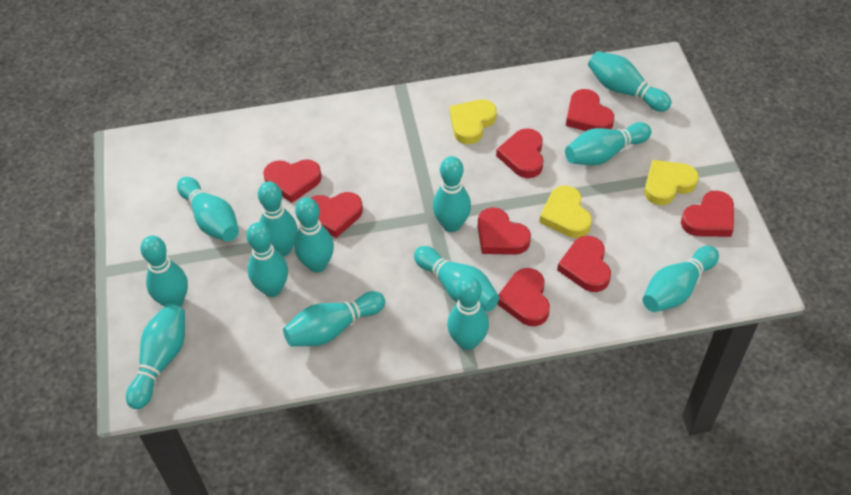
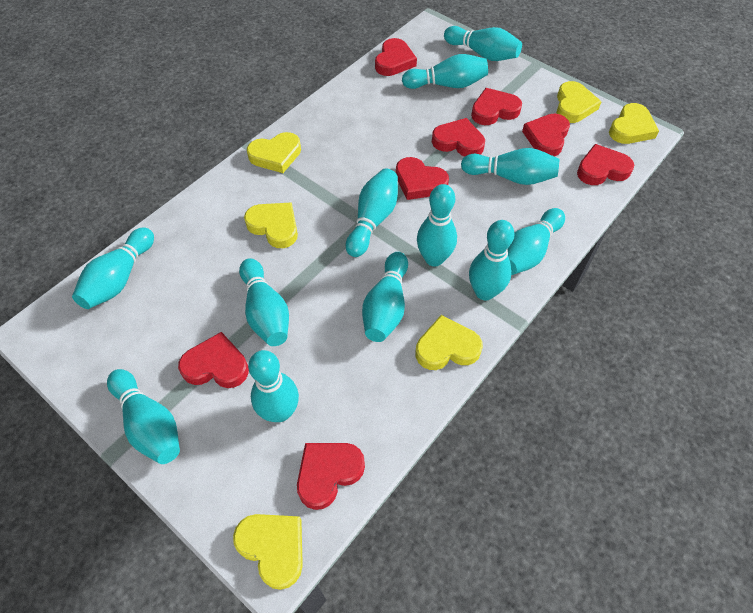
turquoise bowling pin: [126,304,185,409] [140,236,188,307] [177,177,239,242] [247,222,288,297] [258,181,298,257] [283,291,385,346] [294,197,334,273] [414,246,499,312] [433,156,471,232] [447,277,489,350] [565,122,651,166] [588,51,672,112] [643,246,719,312] = 13 -> [72,227,154,309] [107,369,180,464] [239,258,289,346] [248,350,299,422] [346,168,398,257] [362,252,408,342] [402,54,488,89] [417,184,457,267] [444,26,522,61] [461,148,559,185] [469,220,515,301] [508,208,565,275] = 12
yellow heart: [450,99,497,144] [539,185,592,238] [644,160,699,205] = 3 -> [233,514,303,590] [244,202,298,248] [247,132,301,173] [416,315,483,370] [556,81,602,123] [609,103,659,144] = 6

